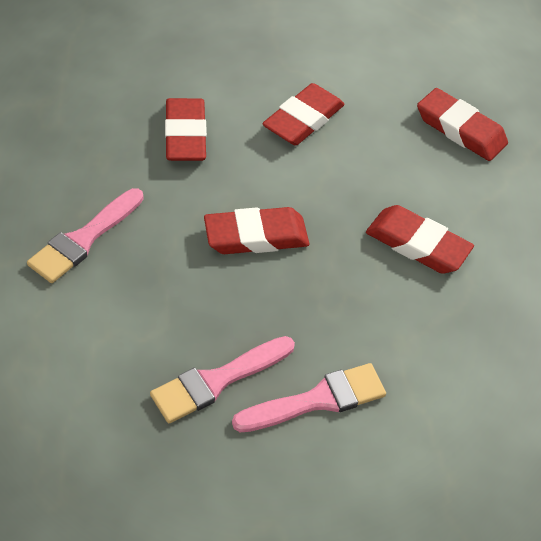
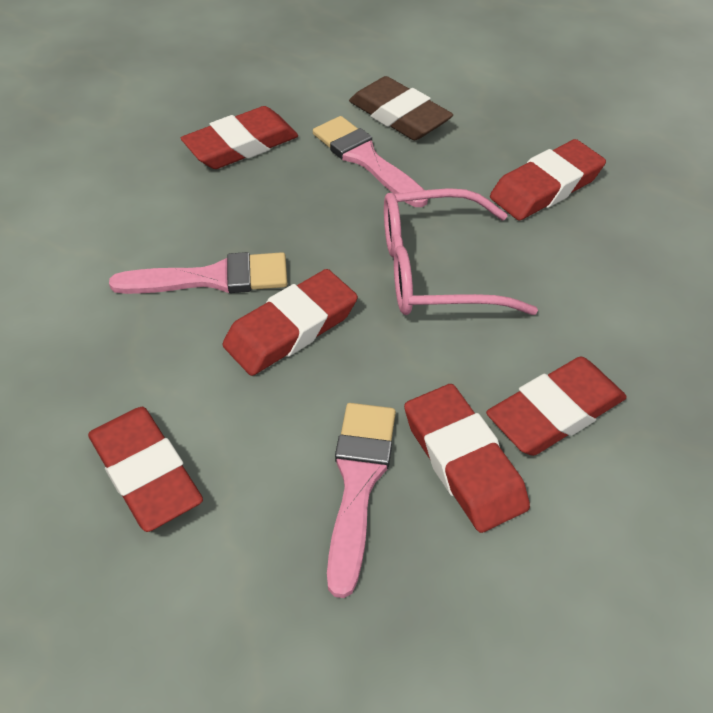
brown eraser: none = 0 -> [349,76,453,140] = 1
pink glasses: none = 0 -> [384,188,538,315] = 1
red eraser: [165,98,207,161] [204,207,309,254] [262,83,345,146] [366,205,474,274] [417,88,508,161] = 5 -> [88,407,203,532] [181,106,298,169] [222,269,358,376] [404,384,530,533] [486,356,627,456] [490,139,606,220] = 6

